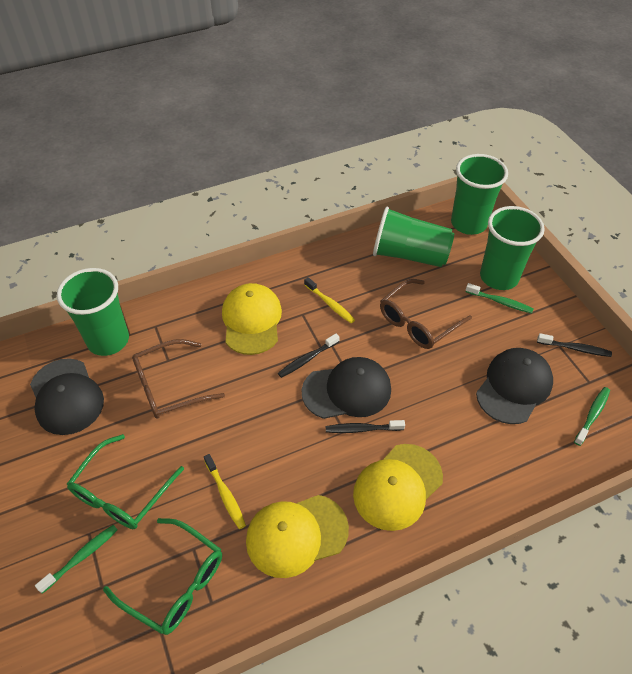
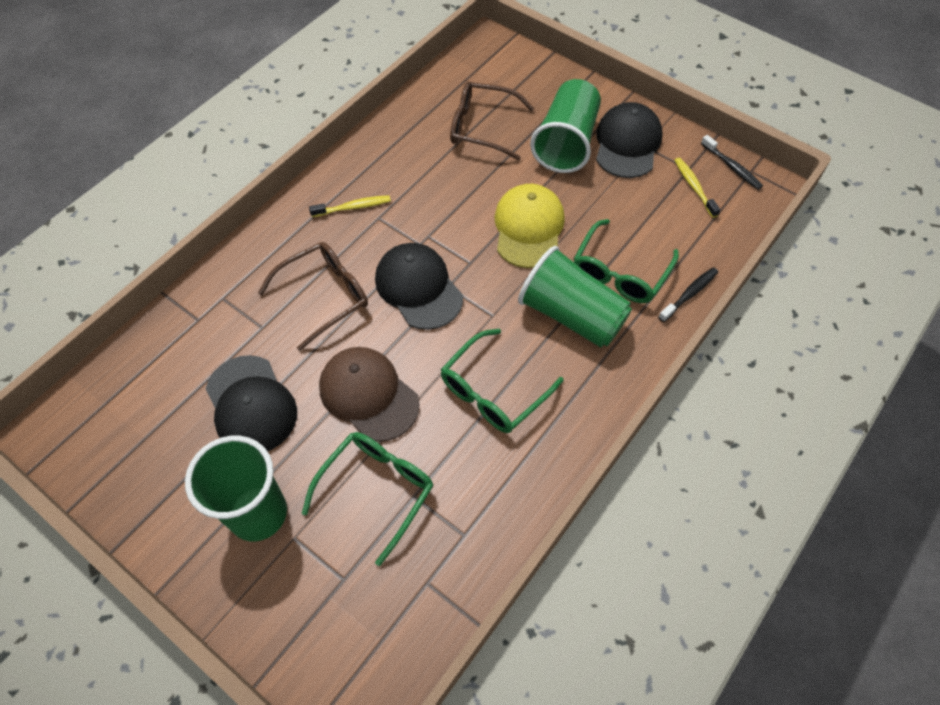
black toothbrush: [278,333,340,378] [326,420,405,433] [537,333,612,357] = 3 -> [658,267,718,322] [701,135,763,190] = 2
brown cap: none = 0 -> [319,347,420,442] = 1
green cup: [57,268,129,356] [373,206,454,267] [451,154,508,235] [480,206,545,290] = 4 -> [185,436,287,541] [518,246,632,348] [530,79,601,173] = 3
green glasses: [67,434,184,529] [103,518,222,635] = 2 -> [302,432,434,566] [440,329,564,433] [574,219,679,303] = 3
green toothbrush: [35,525,117,594] [465,283,533,314] [574,387,610,446] = 3 -> none = 0
yellow cap: [222,283,282,355] [246,495,349,578] [353,444,443,531] = 3 -> [494,184,565,268] = 1

